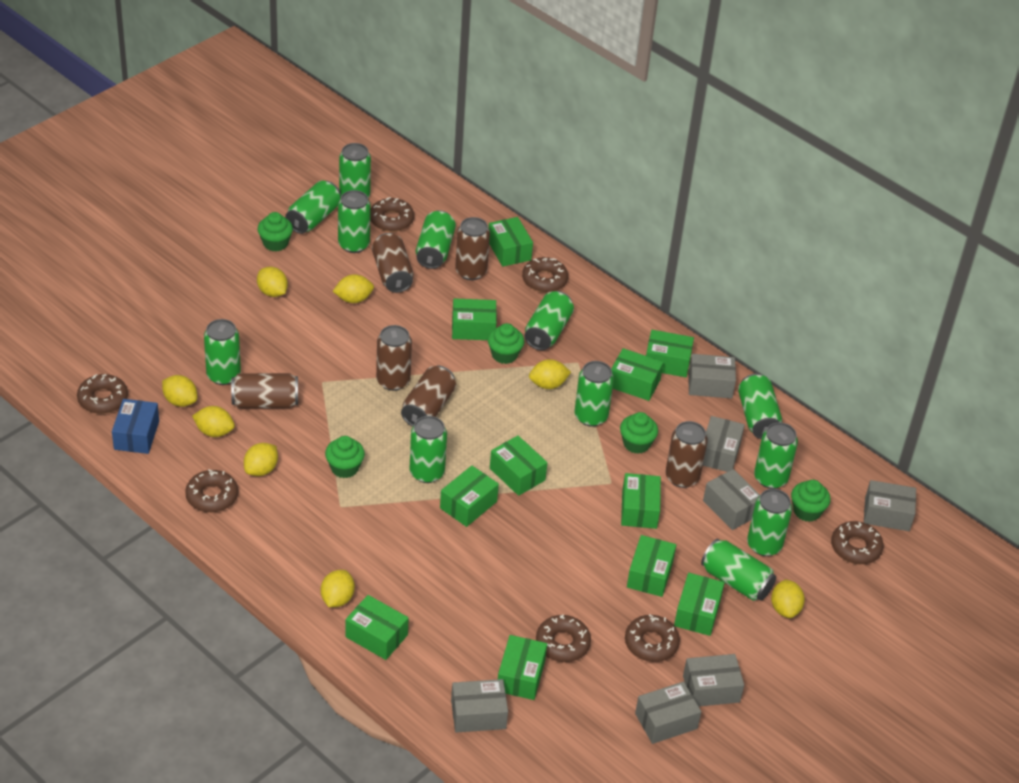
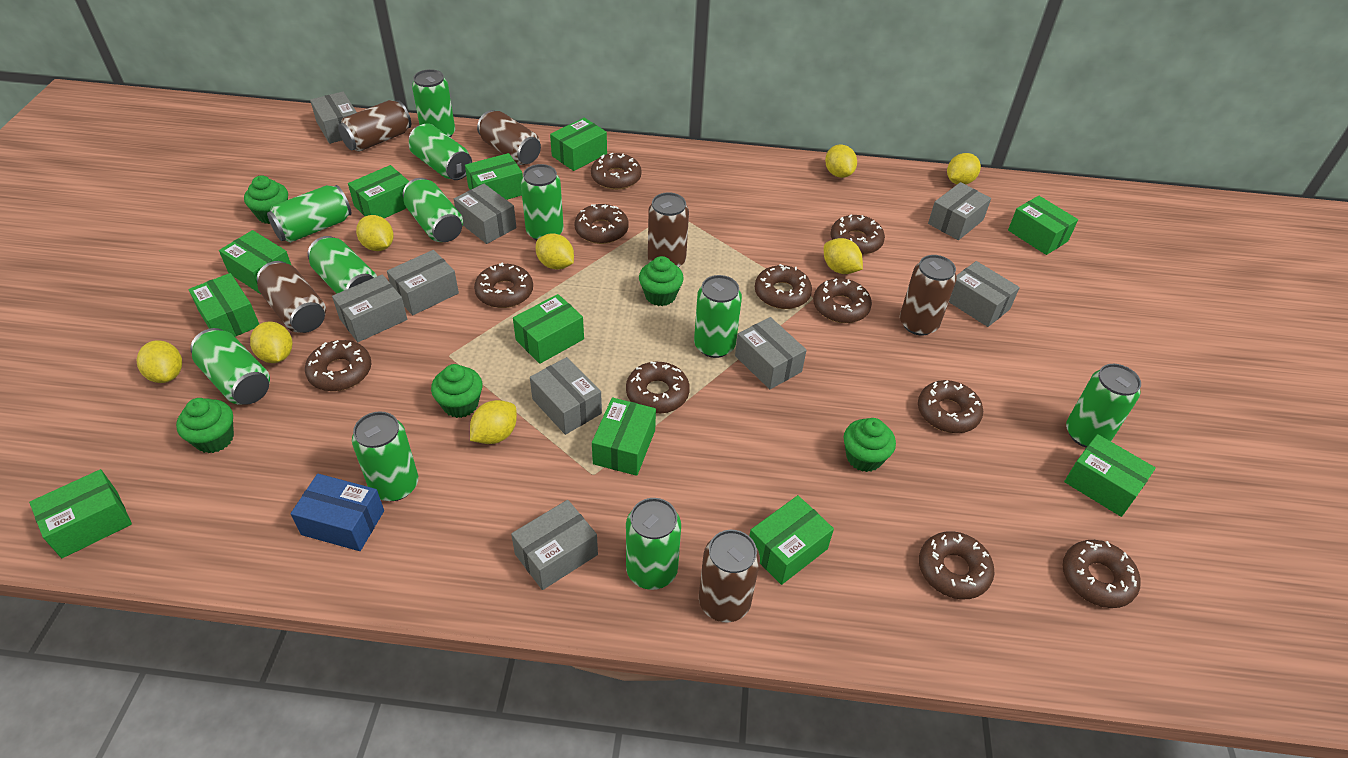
brown donut: [77,374,128,414] [185,469,238,513] [370,197,414,232] [522,257,568,293] [536,615,591,662] [625,614,680,662] [831,521,884,564] = 7 -> [305,340,371,391] [474,263,533,308] [575,204,628,244] [591,153,642,190] [626,362,690,414] [755,264,812,309] [813,278,872,323] [830,215,885,255] [918,380,983,433] [919,531,994,599] [1063,540,1141,608] = 11
green can: [204,319,241,385] [285,181,341,234] [338,190,371,253] [339,143,371,198] [409,416,447,483] [416,210,456,269] [524,291,574,350] [575,361,614,427] [701,539,776,601] [738,374,782,439] [747,489,792,556] [754,422,798,489] = 12 -> [190,328,270,405] [267,185,351,243] [308,236,377,294] [352,411,418,501] [403,178,463,242] [409,123,472,180] [412,69,455,138] [521,164,564,241] [626,498,681,590] [694,275,742,358] [1066,364,1141,447] = 11
grey box: [451,679,508,733] [635,682,701,744] [683,654,744,706] [688,354,736,399] [703,416,745,472] [703,469,760,530] [864,480,916,531] = 7 -> [310,91,357,144] [332,274,407,342] [387,250,459,315] [454,184,516,244] [511,500,598,590] [530,357,602,435] [735,317,807,389] [928,182,991,240] [949,261,1020,327] = 9

